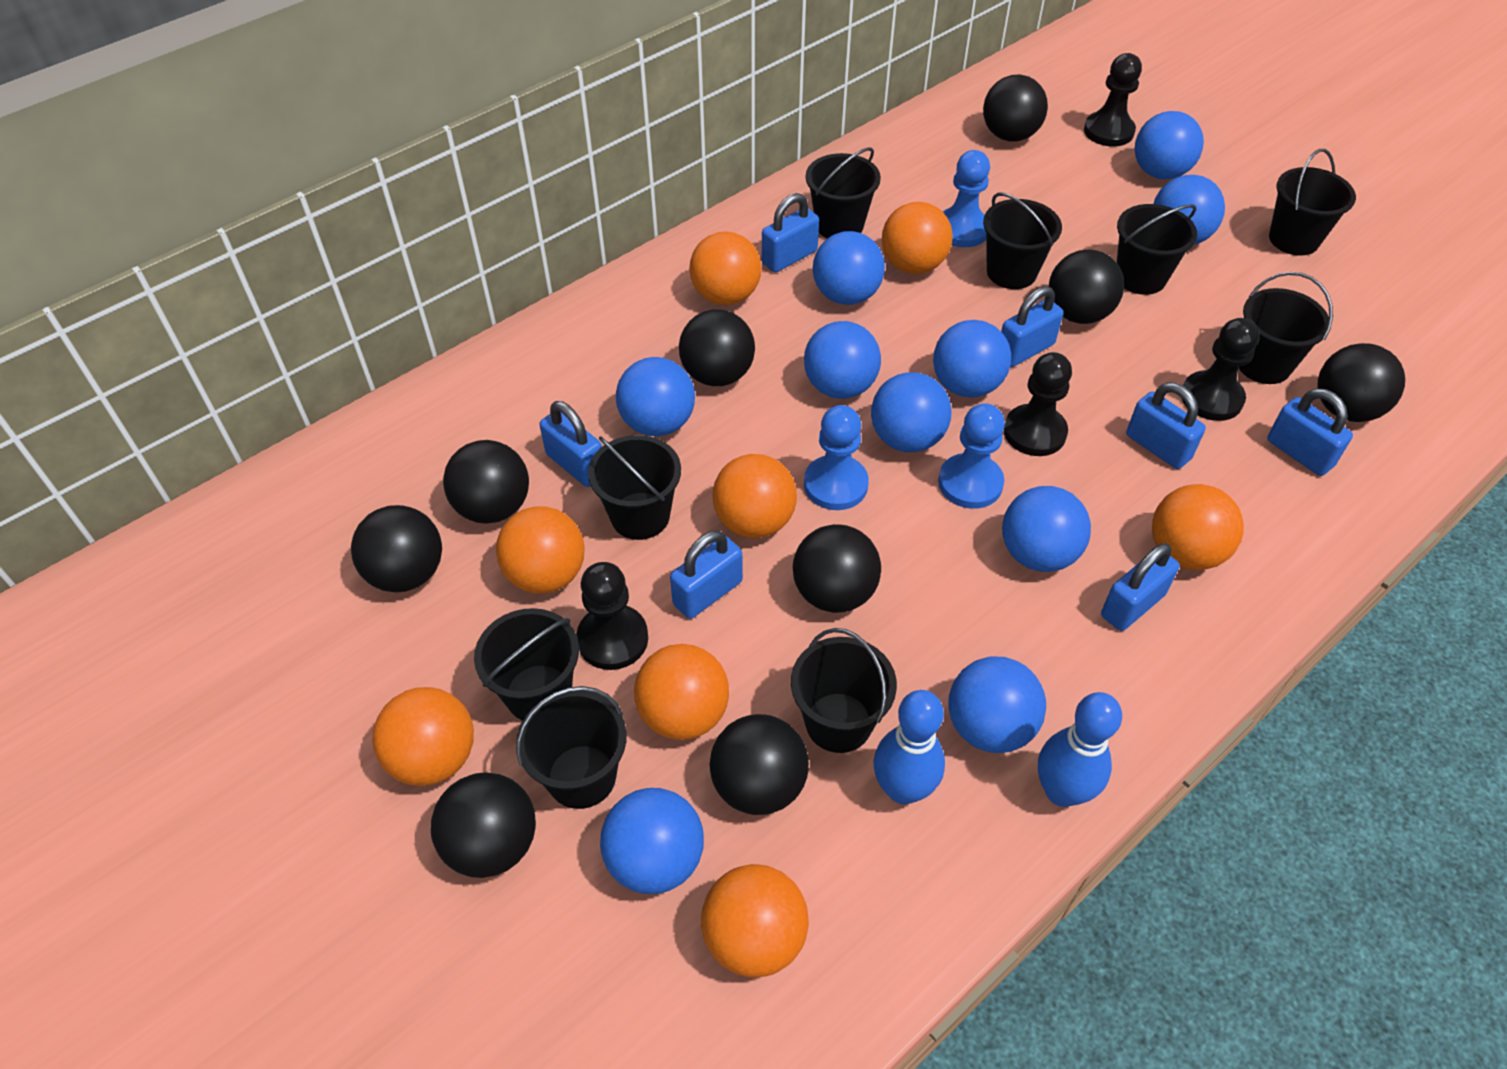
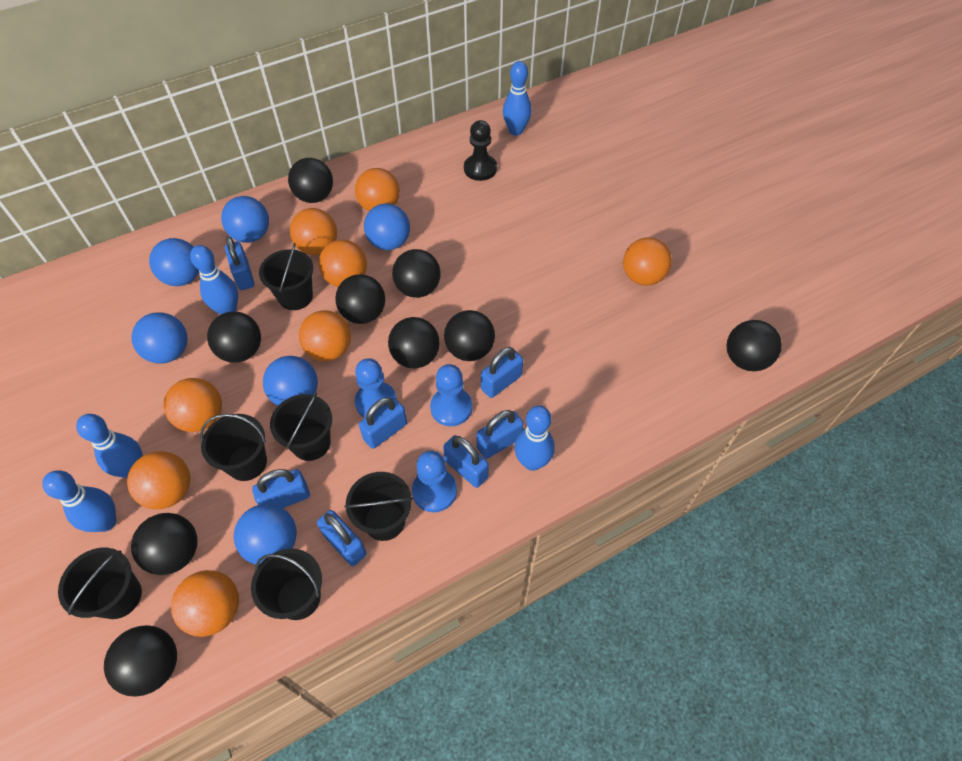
black bucket: [474,608,579,721] [516,686,627,809] [588,435,681,540] [791,628,897,753] [806,147,881,238] [983,193,1062,289] [1117,204,1197,295] [1239,272,1333,384] [1269,149,1356,256] = 9 -> [58,548,142,619] [200,414,267,481] [251,548,322,620] [259,243,313,310] [270,393,332,461] [345,472,413,541] = 6
black pawn: [576,562,648,670] [1004,352,1072,456] [1084,53,1142,147] [1182,318,1260,421] = 4 -> [464,120,497,181] = 1
blue ball: [600,788,704,894] [616,357,695,436] [804,321,881,399] [813,231,885,305] [871,372,952,452] [933,320,1011,398] [948,657,1046,753] [1002,486,1091,572] [1135,111,1204,179] [1153,175,1225,245] = 10 -> [131,312,188,363] [149,238,199,286] [221,196,269,243] [234,504,297,565] [263,356,318,406] [364,203,410,250] = 6
blue bowling pin: [874,690,945,805] [1038,692,1122,807] = 2 -> [42,470,116,532] [76,414,143,478] [190,245,238,315] [503,61,532,136] [515,406,555,471] = 5

